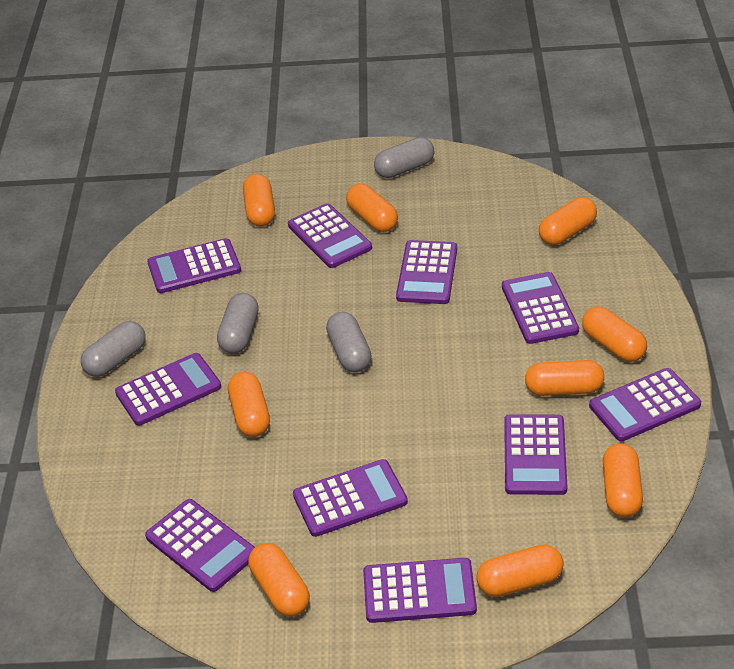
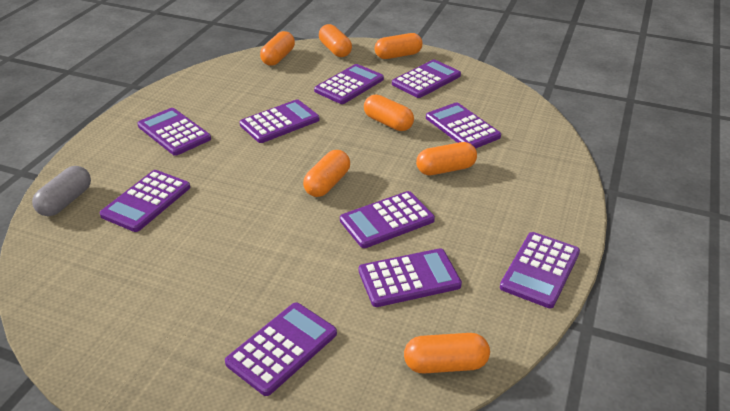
grey capsule: [81,321,146,377] [217,293,259,354] [326,312,372,372] [374,137,435,178] = 4 -> [32,166,91,216] = 1
orange capsule: [228,372,270,437] [243,174,275,226] [249,543,310,617] [346,184,398,232] [477,544,563,597] [525,360,604,396] [539,197,597,245] [582,307,647,362] [603,443,643,517] = 9 -> [260,31,295,66] [303,150,350,197] [319,24,352,57] [364,94,414,131] [374,33,423,59] [404,333,490,374] [416,142,477,175] = 7

